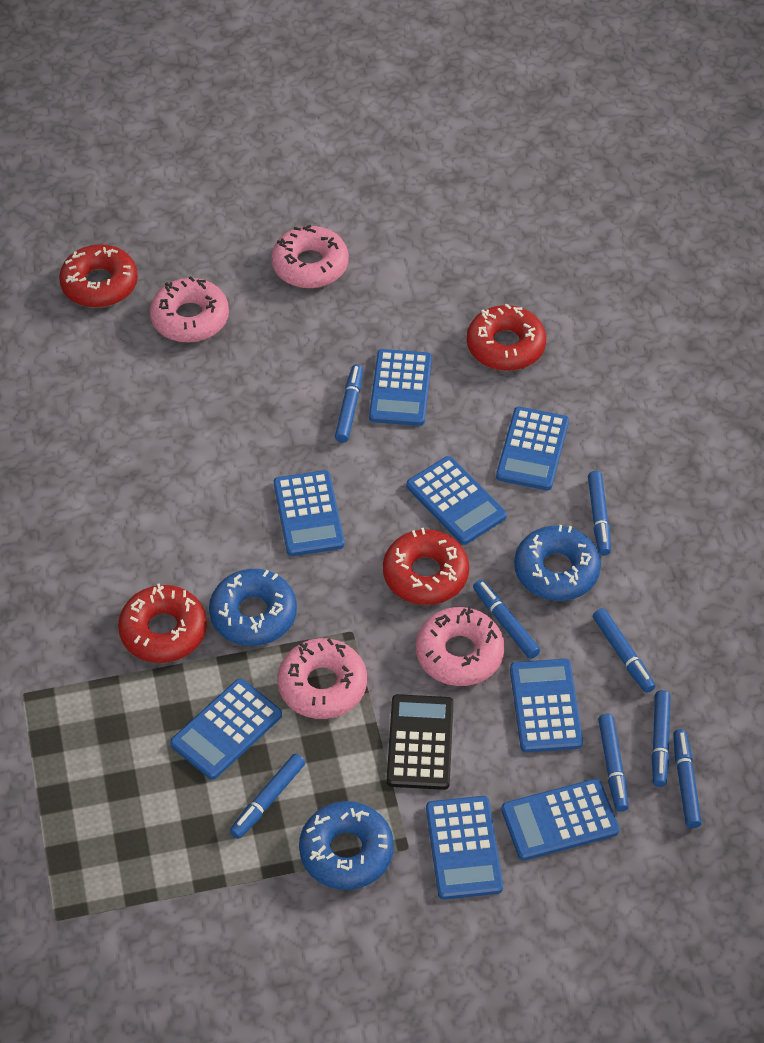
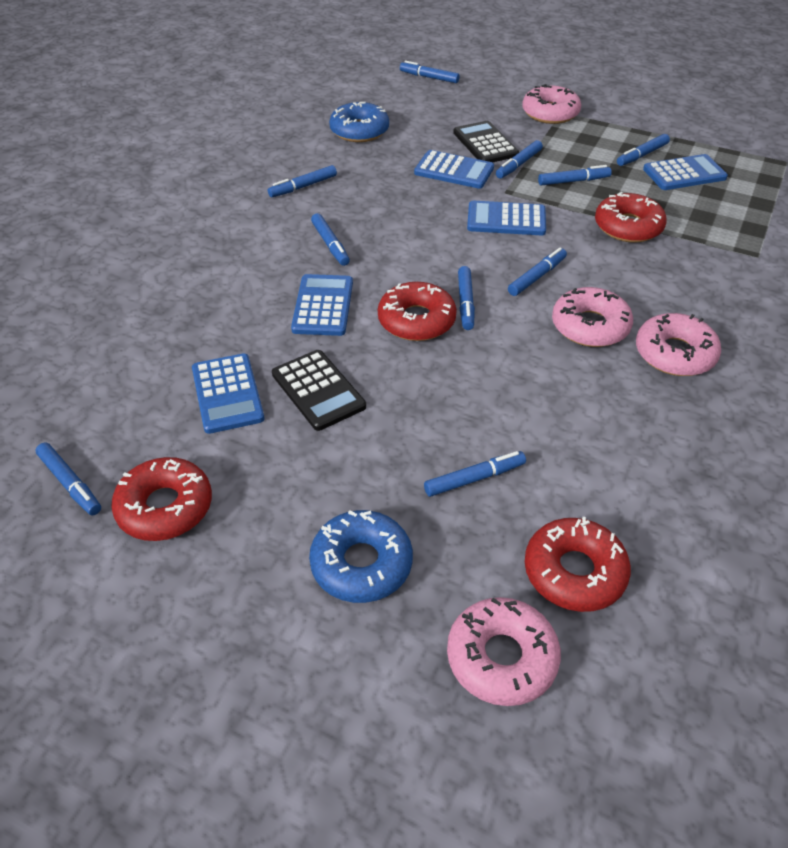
black calculator: [387,694,454,790] = 1 -> [272,350,366,431] [453,121,519,163] = 2
blue calculator: [170,678,282,780] [274,470,344,556] [369,349,432,426] [406,456,507,545] [426,796,503,899] [496,407,569,490] [501,779,619,861] [510,659,583,753] = 8 -> [192,353,265,434] [291,274,353,336] [414,150,494,189] [467,201,546,235] [643,154,728,190] = 5
blue donut: [209,569,297,646] [299,801,394,890] [514,525,601,601] = 3 -> [309,510,413,603] [329,102,389,142] = 2
blue marker: [230,753,305,839] [335,364,363,443] [473,580,540,659] [588,471,611,556] [593,608,655,693] [598,714,629,812] [652,690,671,787] [673,729,702,828] = 8 -> [35,443,101,515] [268,165,337,197] [311,213,350,266] [400,61,460,83] [424,451,526,497] [458,266,475,330] [496,140,543,178] [508,248,567,296] [538,165,612,185] [617,134,670,166] = 10

